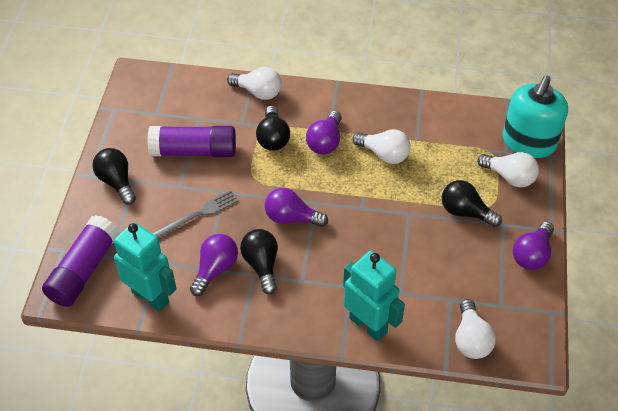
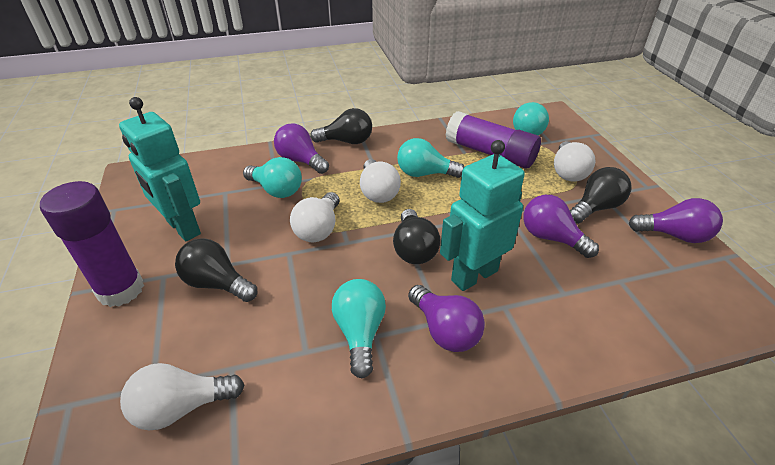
grey fork: [152,190,239,239] = 1 -> none = 0
turquoise light bulb: none = 0 -> [243,157,302,198] [332,279,386,378] [397,138,464,178] [513,102,549,135] = 4
turquoise soap dispenser: [502,75,568,158] = 1 -> none = 0

